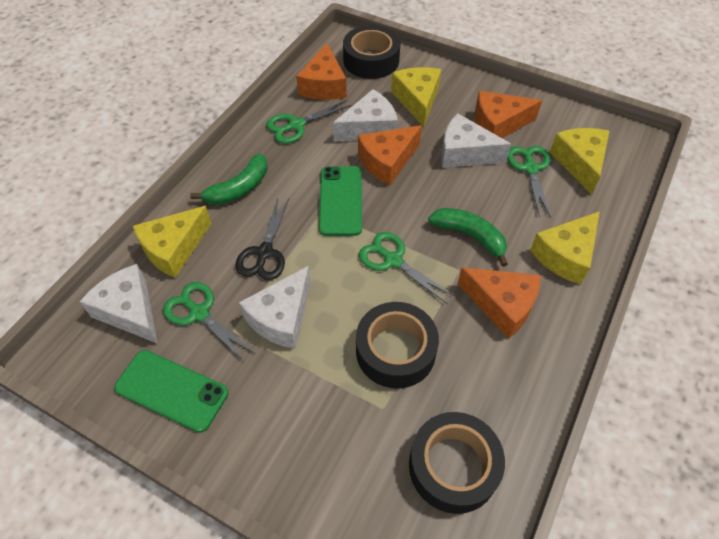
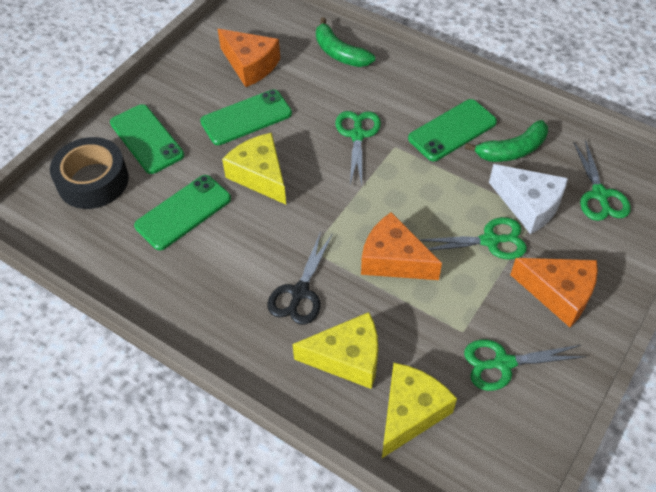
black tape: [343,25,400,79] [356,302,439,389] [409,412,505,514] = 3 -> [50,137,129,209] = 1
green phone: [114,350,228,433] [319,166,362,236] = 2 -> [110,104,184,174] [134,175,231,250] [200,90,292,145] [408,99,497,161] = 4
orange cheese: [296,43,347,100] [358,125,422,185] [458,267,541,339] [475,91,542,138] = 4 -> [218,29,280,87] [361,212,442,280] [510,258,598,327] = 3
white cheese: [80,264,158,344] [239,266,311,349] [333,89,398,142] [441,113,511,168] = 4 -> [489,164,568,234] = 1
yellow cheese: [133,206,212,278] [391,67,441,127] [530,211,600,284] [550,128,609,195] = 4 -> [222,133,286,205] [293,312,378,389] [382,363,457,458] = 3

